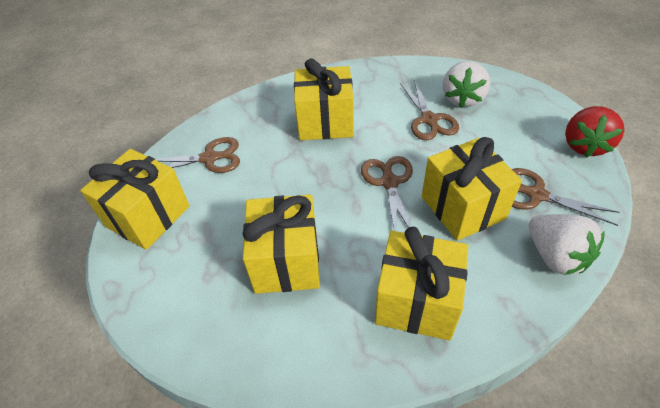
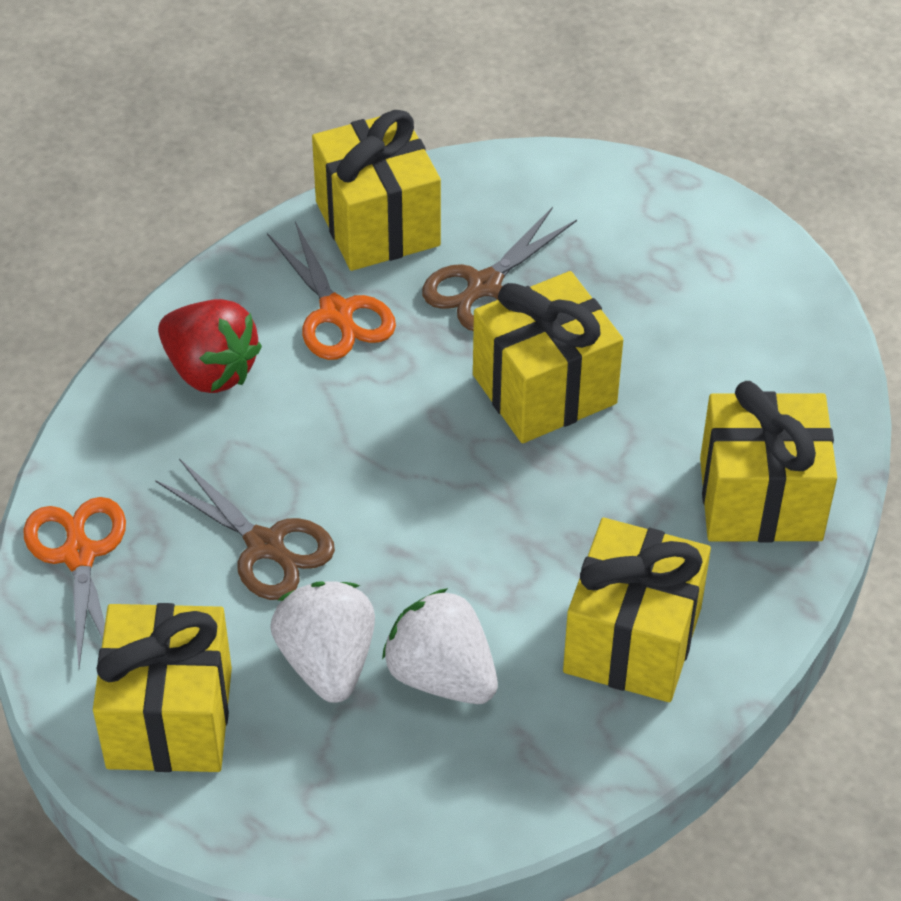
brown scissors: [155,137,240,173] [361,156,413,231] [400,80,459,140] [512,168,620,226] = 4 -> [155,458,335,600] [422,207,577,331] = 2
orange scissors: none = 0 -> [23,497,126,668] [267,222,396,360] = 2

